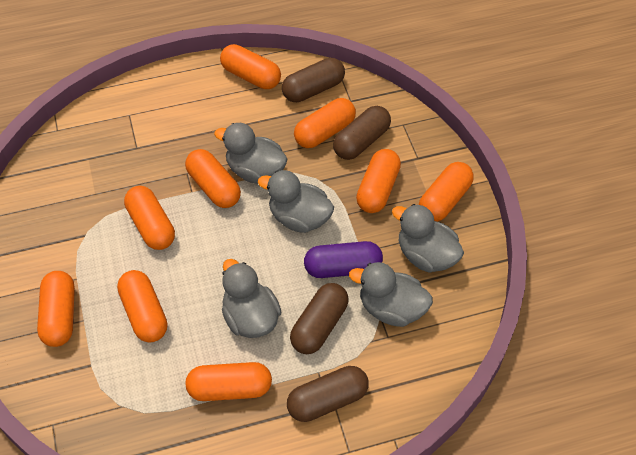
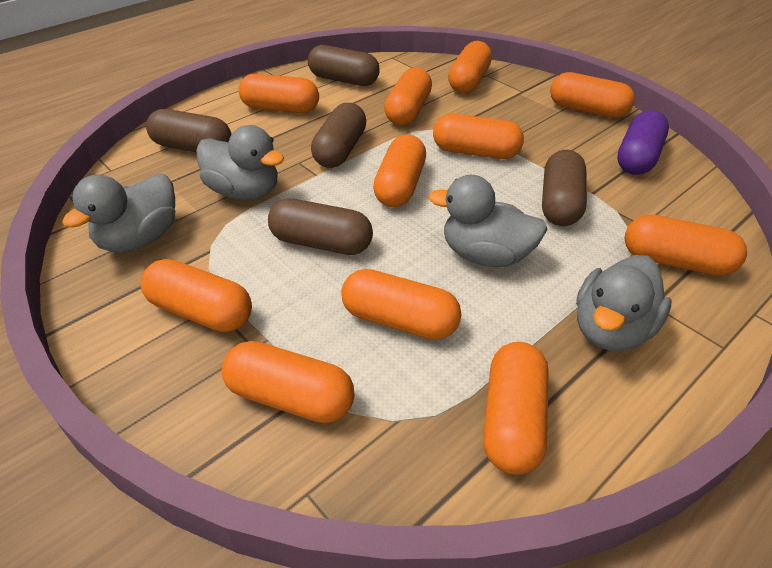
brown capsule: [282,58,345,102] [287,366,369,422] [290,283,349,354] [333,106,391,160] = 4 -> [146,109,231,153] [268,198,373,255] [308,45,380,86] [311,103,366,168] [542,150,587,226] = 5
grey duck: [214,123,288,184] [222,259,282,338] [258,170,334,233] [349,262,433,327] [392,204,464,273] = 5 -> [62,174,175,252] [196,125,284,200] [428,175,548,267] [576,255,672,351] = 4
orange capsule: [37,271,75,347] [117,270,167,343] [124,186,175,250] [185,149,241,208] [185,362,272,401] [220,44,281,89] [294,98,356,148] [356,149,401,213] [419,162,474,222] = 9 -> [141,259,252,332] [222,341,354,423] [239,74,319,113] [341,269,461,340] [373,134,426,207] [384,67,432,125] [433,114,524,159] [448,41,492,93] [483,342,549,475] [550,72,635,118] [625,215,747,276] = 11

